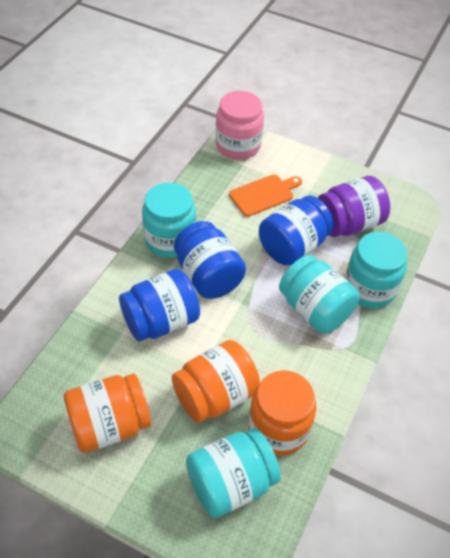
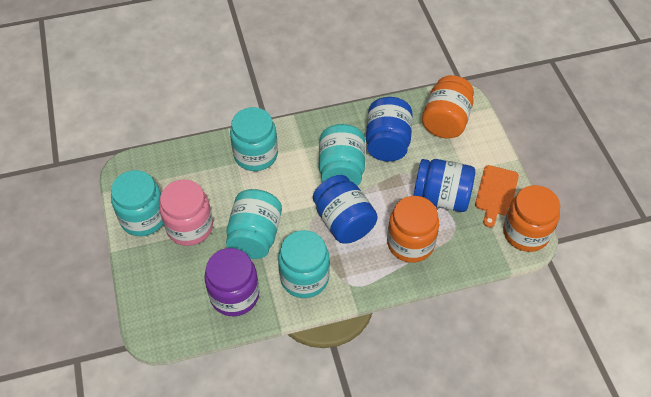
turquoise jar: [142,183,196,258] [186,429,281,518] [279,255,360,334] [345,232,407,308] = 4 -> [111,170,163,236] [226,189,282,259] [230,107,278,171] [278,230,330,298] [319,124,365,186] = 5

